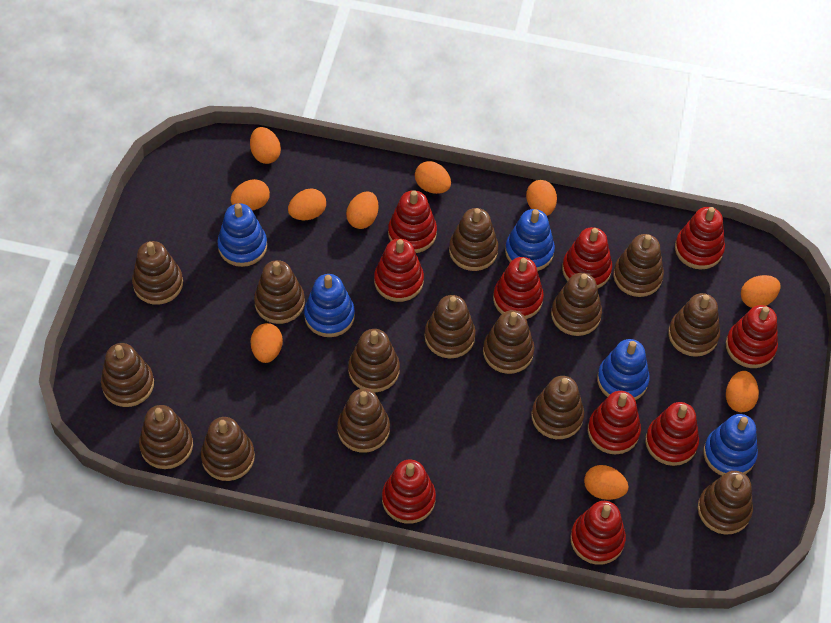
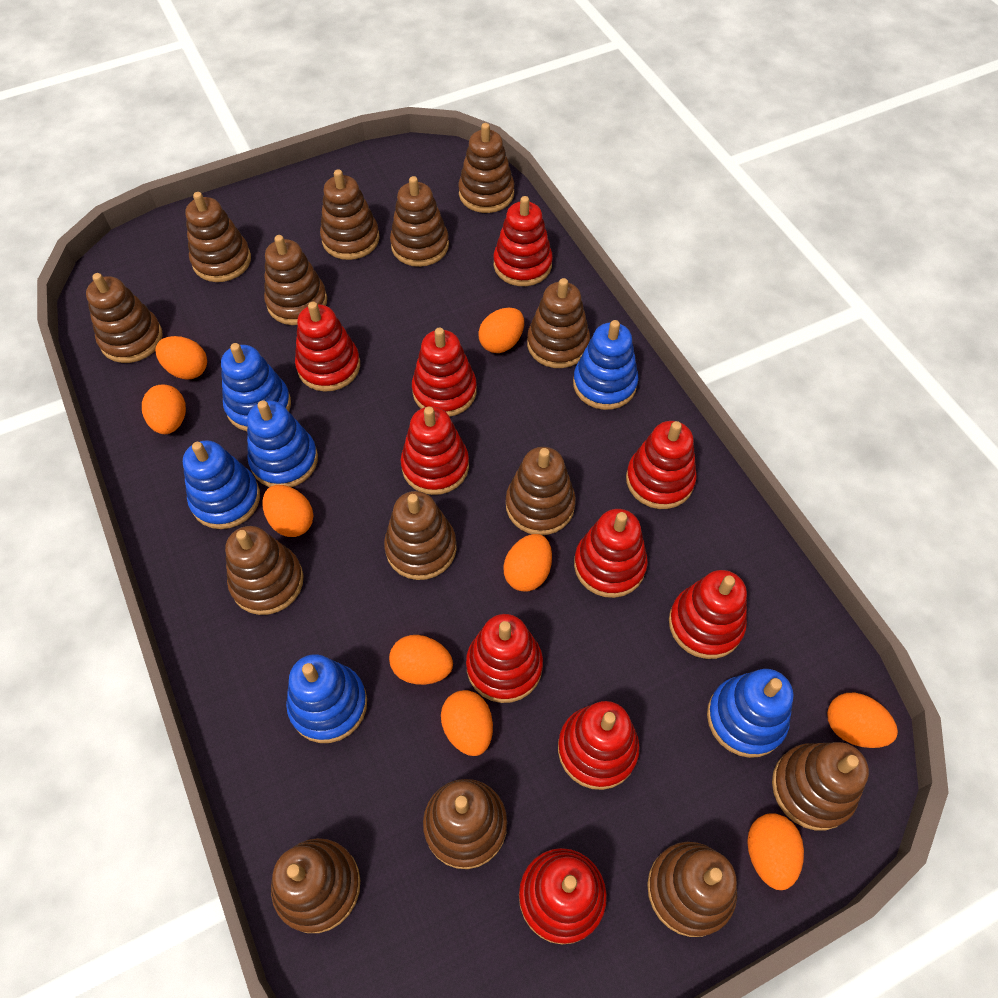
blue stacking toy: [217,203,267,267] [304,274,355,337] [505,209,555,271] [597,339,650,400] [704,414,758,476] = 5 -> [183,440,260,529] [221,343,291,431] [247,400,318,487] [286,654,367,743] [573,320,639,410] [707,669,793,758] = 6
brown stacking toy: [101,343,154,407] [132,241,183,305] [139,405,193,469] [201,417,255,481] [254,260,305,324] [337,389,390,453] [348,329,400,392] [425,295,476,359] [449,208,498,271] [483,310,534,374] [531,376,584,439] [551,273,602,336] [613,234,664,297] [668,293,720,357] [698,471,753,535] = 15 -> [86,273,163,363] [185,192,251,282] [225,526,304,615] [264,235,327,325] [271,838,360,933] [320,169,380,260] [384,491,457,580] [390,176,449,267] [423,779,507,869] [458,123,514,213] [506,447,576,535] [527,278,590,368] [647,842,737,937] [772,742,869,830] = 14
orange egg: [231,179,270,210] [250,127,281,164] [250,323,283,363] [288,188,326,220] [346,191,379,229] [415,161,451,194] [526,180,557,216] [584,465,629,500] [726,371,759,412] [741,275,780,308] = 10 -> [142,384,186,434] [155,336,207,379] [262,485,313,537] [389,635,453,685] [441,690,493,756] [478,308,524,353] [503,534,552,592] [747,813,804,890] [827,693,898,748] = 9

